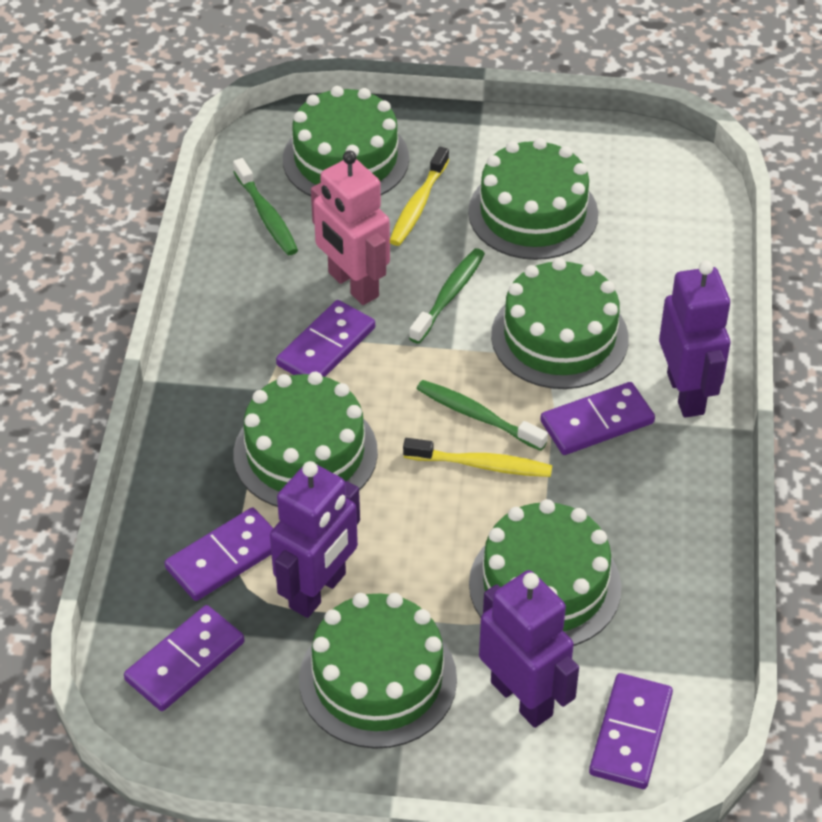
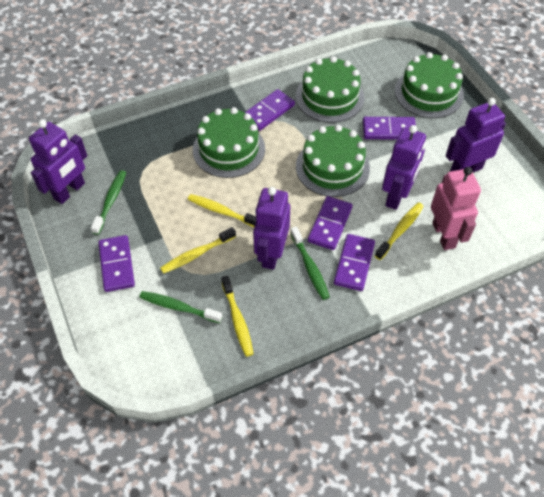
green cake: [233,372,378,507] [283,86,409,196] [299,593,457,749] [468,138,598,260] [469,499,622,646] [491,258,629,389] = 6 -> [193,107,265,178] [296,56,364,123] [296,125,370,197] [395,52,464,118] = 4
purple robot: [270,461,360,618] [479,570,579,728] [659,261,730,418] = 3 -> [29,120,87,204] [253,187,290,270] [382,125,426,210] [446,98,506,172] = 4
yellow toothbrush: [390,147,449,246] [403,438,552,477] = 2 -> [160,227,236,274] [188,194,256,227] [221,275,254,357] [375,202,424,260] = 4

